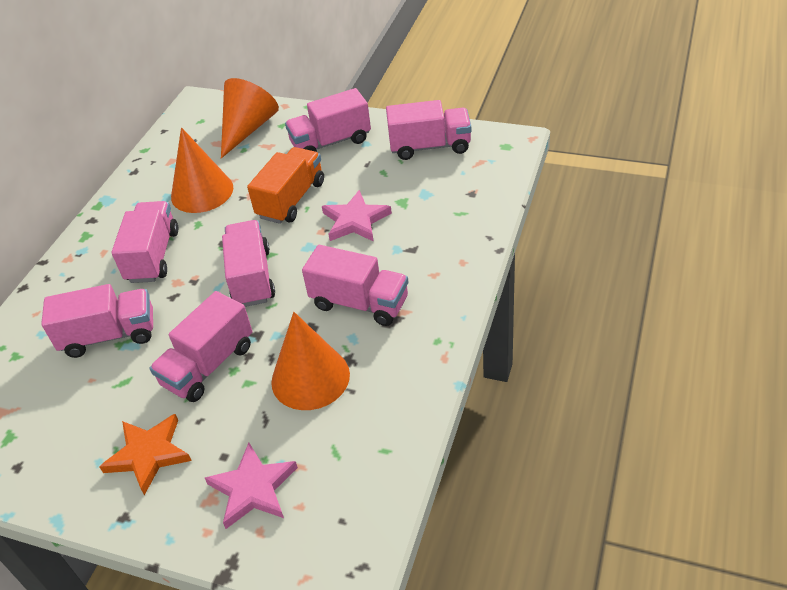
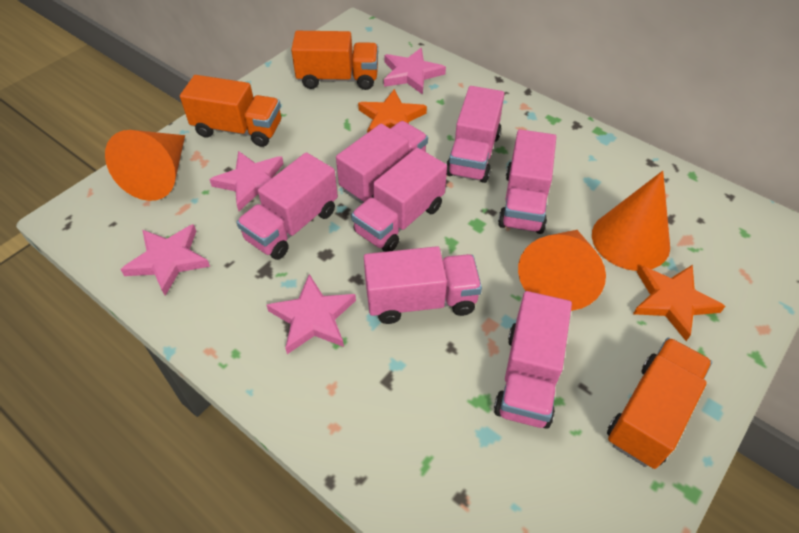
orange star: [99,414,192,495] = 1 -> [358,89,427,133] [633,265,725,341] = 2
orange truck: [247,147,324,224] = 1 -> [180,75,281,147] [291,31,378,90] [607,338,712,469] = 3
pink star: [205,443,298,529] [322,190,392,242] = 2 -> [120,224,210,296] [209,151,284,211] [267,274,356,354] [384,48,446,95] = 4

